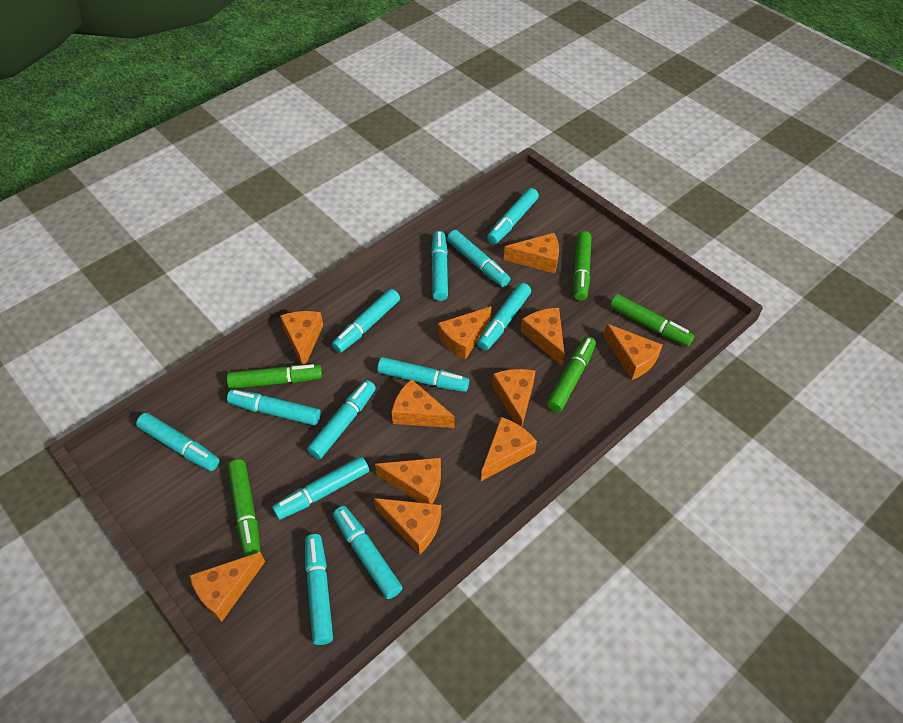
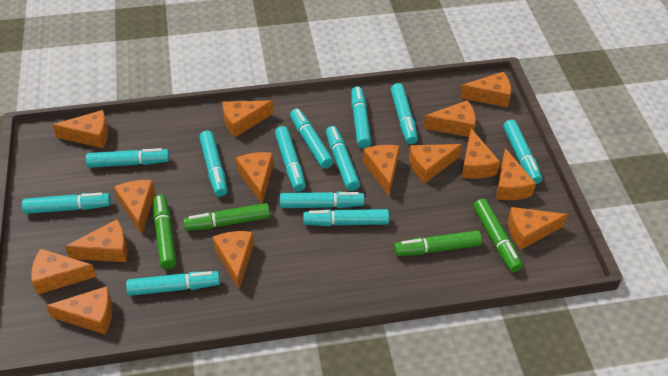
green marker: [227,364,322,389] [227,459,260,556] [547,336,596,412] [573,231,592,301] [610,294,695,347] = 5 -> [153,194,177,269] [183,203,270,231] [394,230,482,256] [473,199,523,272] = 4
orange cheese: [189,552,265,622] [280,311,323,365] [374,498,441,555] [375,457,441,504] [392,379,455,428] [438,306,492,360] [481,417,537,481] [492,369,535,427] [504,233,559,273] [521,308,565,366] [603,324,663,380] = 11 -> [31,248,96,295] [46,286,112,334] [52,110,108,148] [65,219,127,262] [114,180,155,235] [213,231,254,289] [223,100,273,137] [236,152,273,204] [363,145,400,196] [409,144,462,183] [423,100,476,137] [460,72,511,108] [461,129,500,179] [496,148,536,200] [508,207,568,249] = 15

